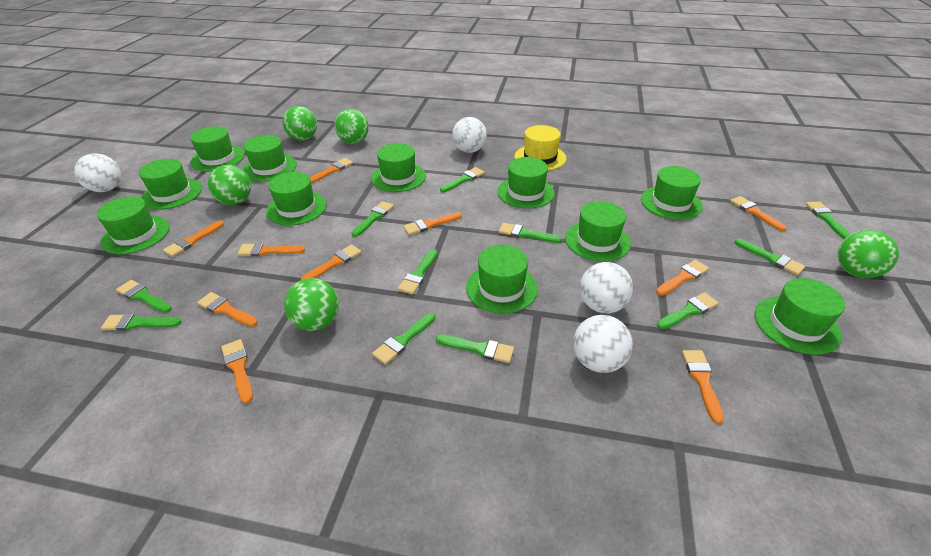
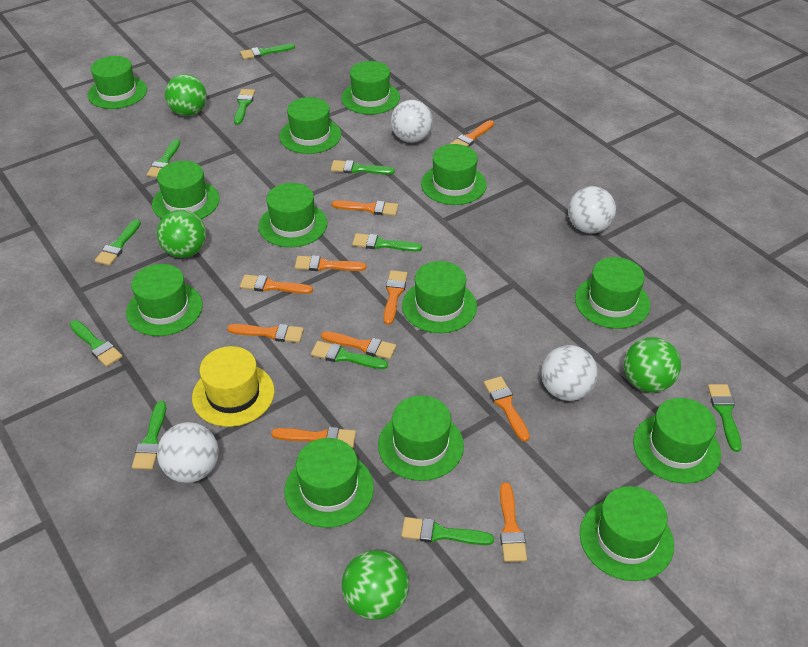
green ball: [208,165,251,205] [282,106,317,140] [284,278,339,331] [334,109,369,144] [837,230,899,278] = 5 -> [157,209,206,258] [165,74,207,116] [342,550,409,620] [624,337,681,392] = 4
green hat: [97,196,170,254] [139,159,202,210] [190,127,245,172] [243,135,297,182] [266,172,327,226] [371,143,426,192] [466,245,538,314] [498,157,555,209] [565,201,631,261] [641,166,703,220] [755,278,845,355] = 11 -> [88,56,147,109] [126,264,203,336] [152,161,220,219] [259,183,327,247] [280,97,341,154] [284,438,374,528] [341,61,400,115] [378,395,464,481] [402,261,477,333] [421,144,487,205] [575,257,650,329] [580,486,674,581] [633,398,721,484] = 13

